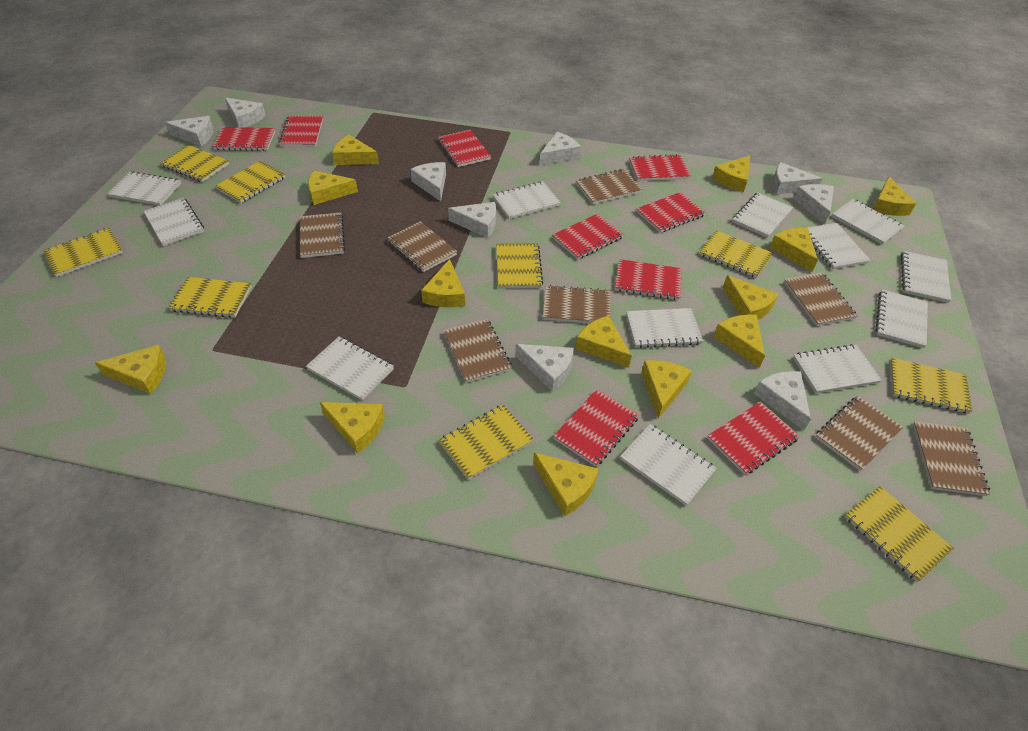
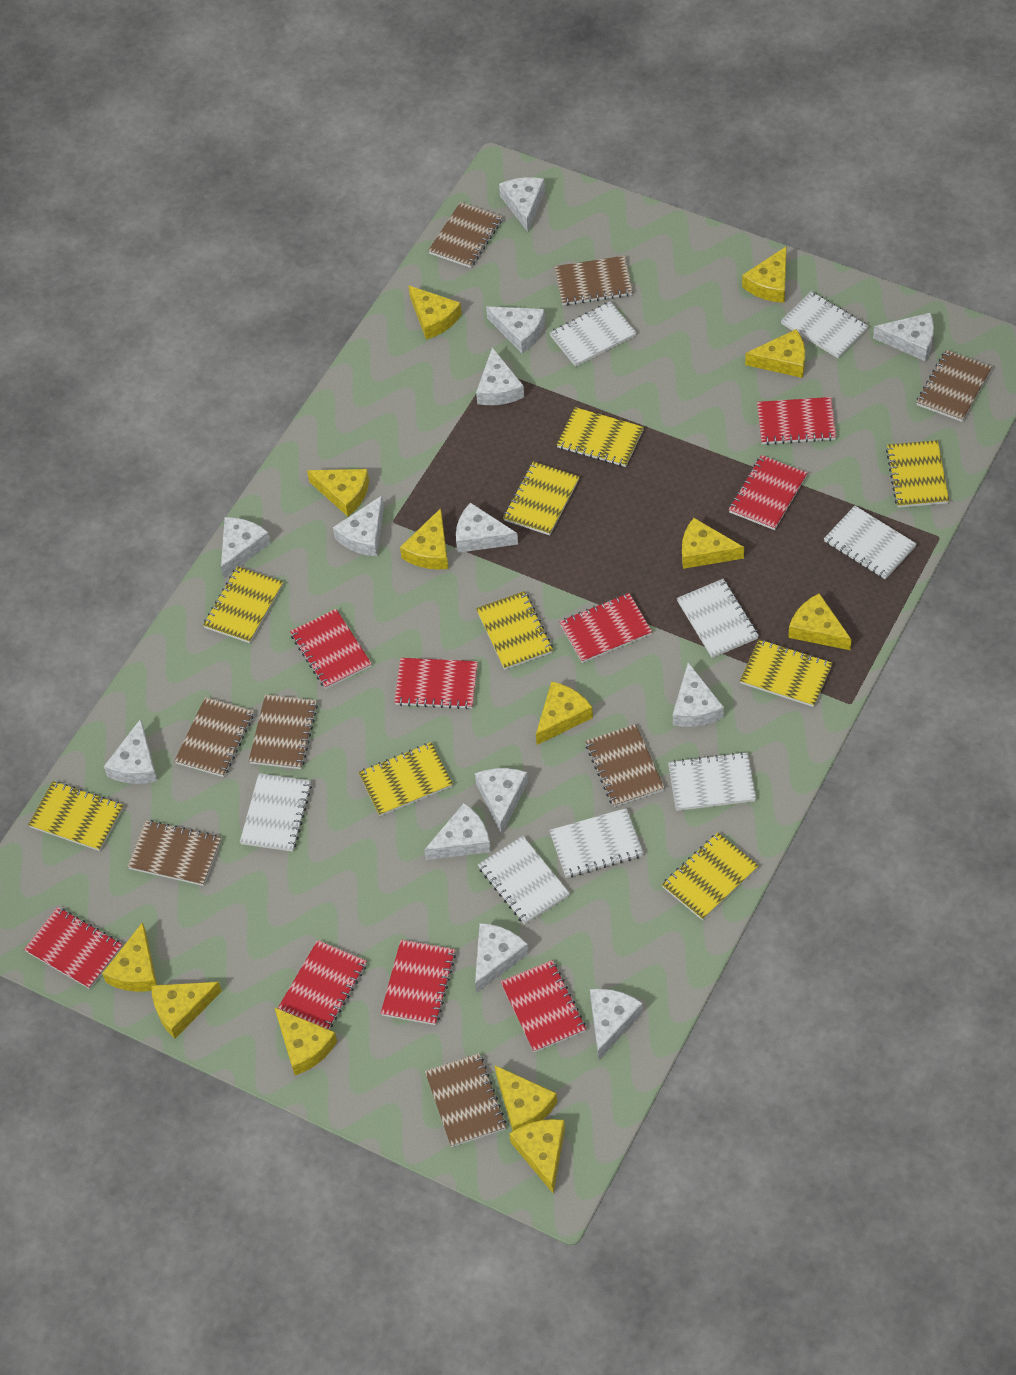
white cheese: [165,116,214,146] [225,97,266,127] [410,162,446,201] [448,202,496,238] [515,344,574,392] [540,132,581,165] [754,371,811,430] [772,162,822,194] [793,184,834,224] = 9 -> [104,719,157,784] [221,517,271,578] [333,496,384,556] [424,803,491,860] [456,503,518,553] [475,768,528,835] [475,923,529,993] [476,347,524,405] [486,306,545,353] [499,177,545,232] [590,989,643,1060] [673,662,724,727] [873,313,934,361] = 13
white notebook: [107,171,181,206] [144,198,204,246] [306,336,394,400] [493,181,561,219] [620,424,717,506] [626,308,703,348] [732,192,793,238] [793,344,882,394] [807,223,870,269] [831,199,904,245] [875,289,928,348] [901,251,951,303] = 12 -> [240,773,312,852] [478,836,570,924] [549,301,637,367] [549,808,644,878] [668,752,756,811] [677,579,759,658] [781,291,869,358] [824,506,917,580] = 8

